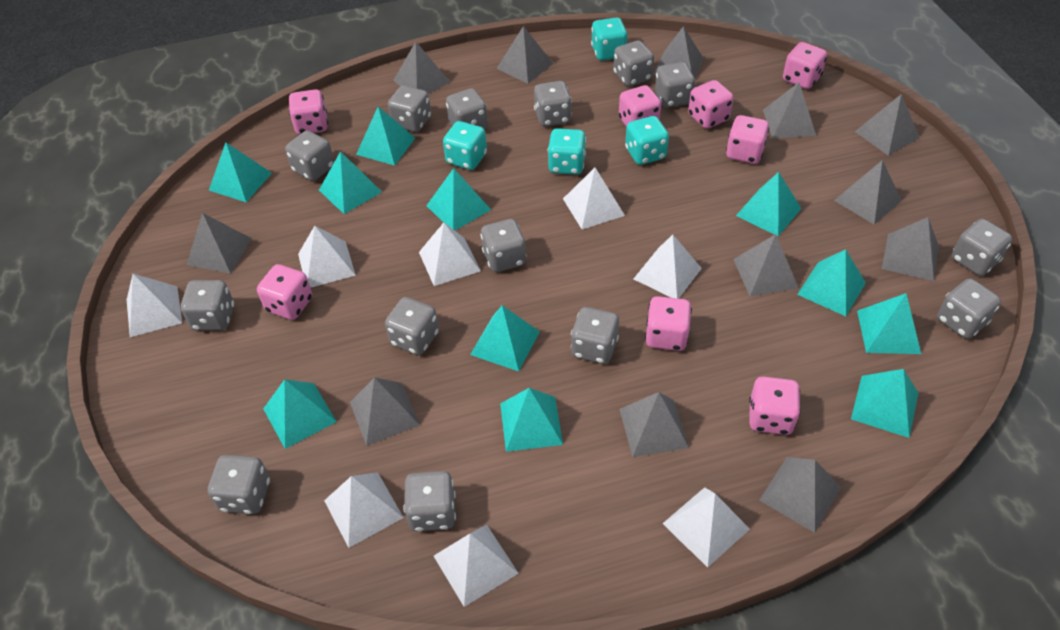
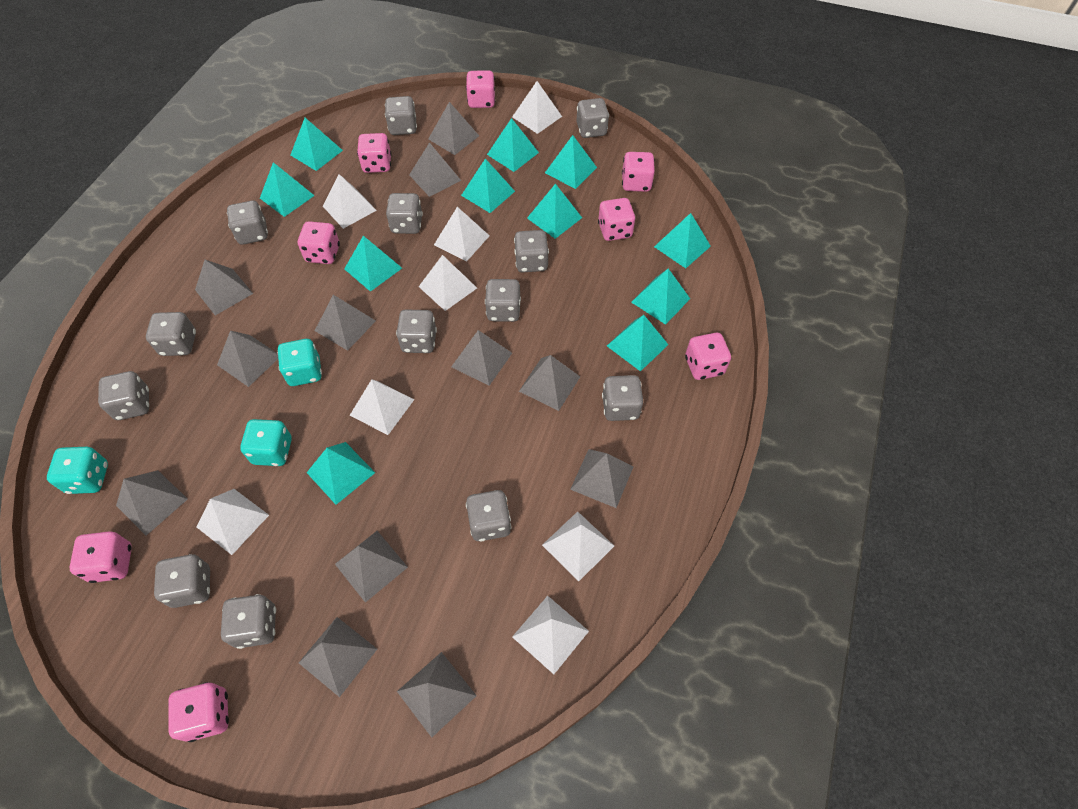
grey dice: [181,280,234,330] [208,455,270,514] [285,131,334,181] [385,297,439,355] [388,85,431,132] [404,471,456,531] [446,88,488,129] [480,219,526,272] [534,81,572,127] [571,307,619,364] [613,41,654,86] [655,62,695,107] [937,278,1001,339] [952,219,1012,276] = 14 -> [98,371,149,420] [146,312,196,356] [154,554,210,608] [221,594,276,649] [227,201,268,245] [385,96,417,135] [386,193,423,234] [396,309,437,353] [466,490,511,541] [485,279,521,322] [514,230,549,272] [577,98,609,138] [602,375,643,421] = 13
turquoise dice: [443,121,487,170] [548,128,586,175] [591,17,627,60] [625,116,669,165] = 4 -> [47,447,108,494] [240,419,292,466] [277,339,322,386] = 3

